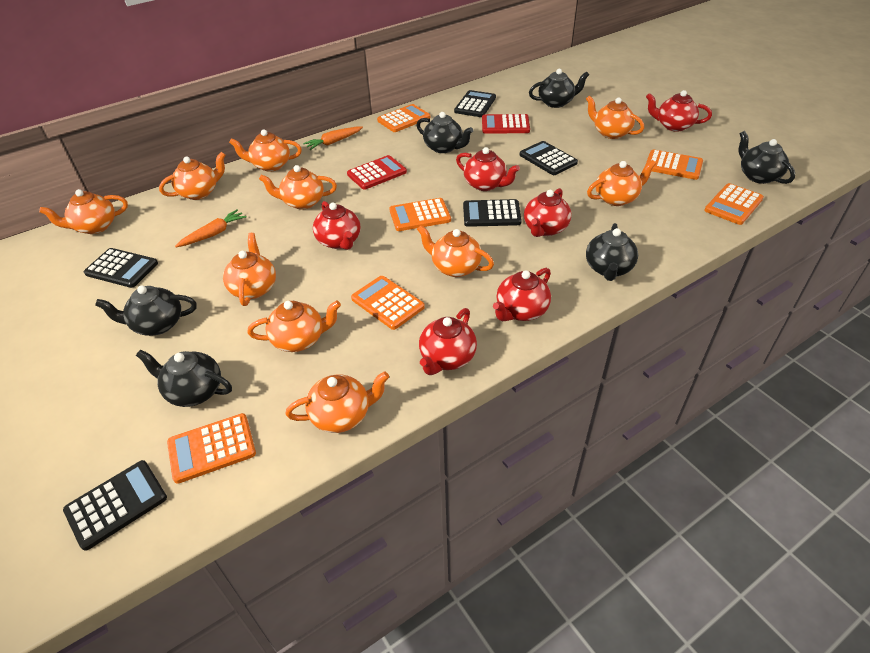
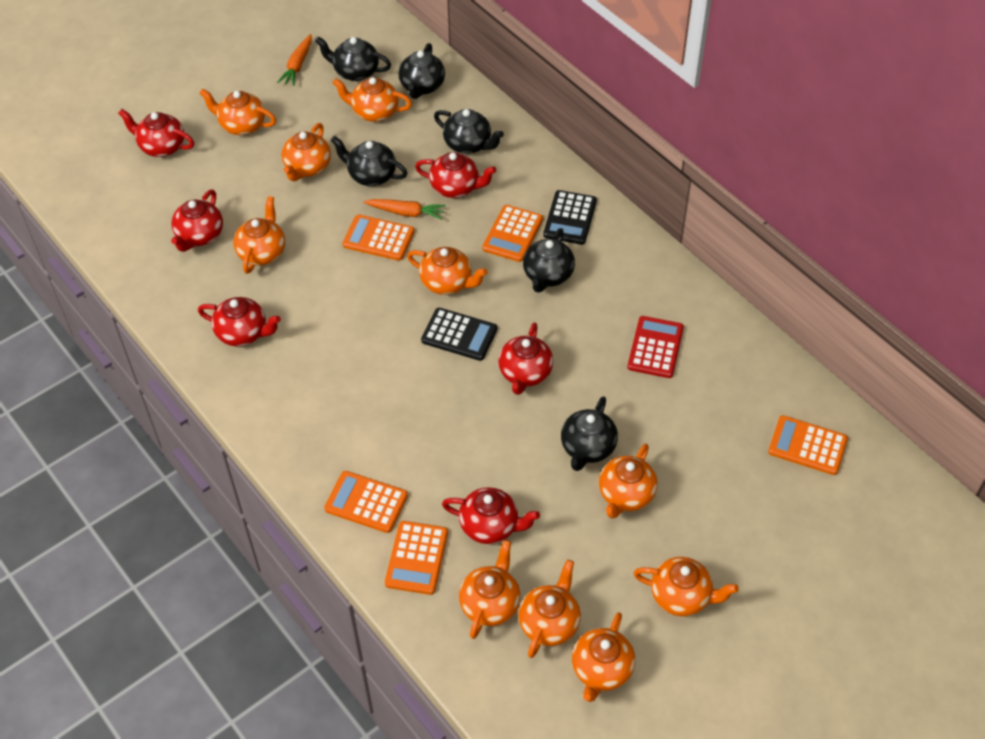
black calculator: [63,460,167,551] [84,248,158,288] [454,90,496,117] [463,199,522,227] [520,141,578,175] = 5 -> [421,308,497,361] [543,190,597,245] = 2
orange calculator: [167,413,256,484] [351,276,425,330] [377,104,430,132] [389,198,451,231] [646,149,703,180] [704,183,764,225] = 6 -> [324,471,408,533] [343,214,415,261] [385,521,448,595] [482,205,543,262] [768,415,848,475] = 5
red calculator: [347,155,407,190] [482,114,530,134] = 2 -> [628,316,684,378] = 1

